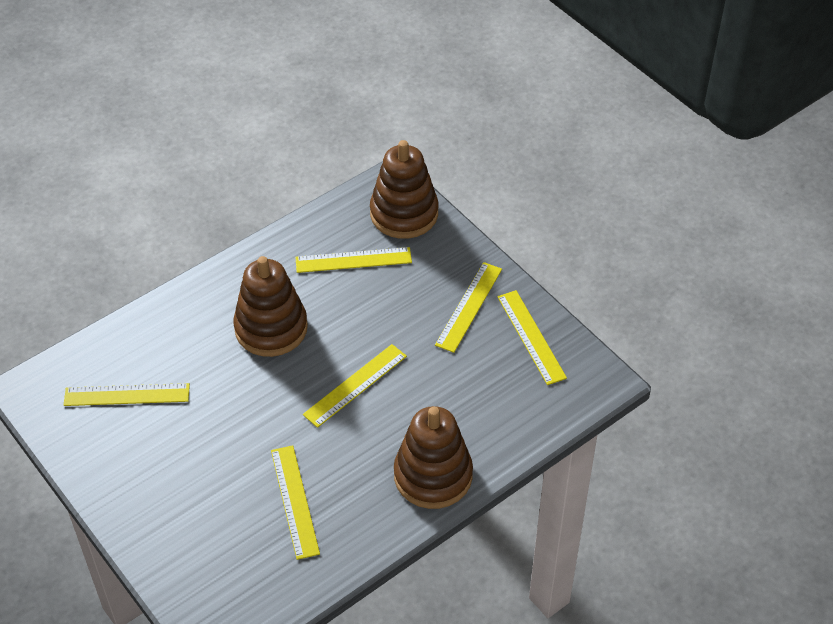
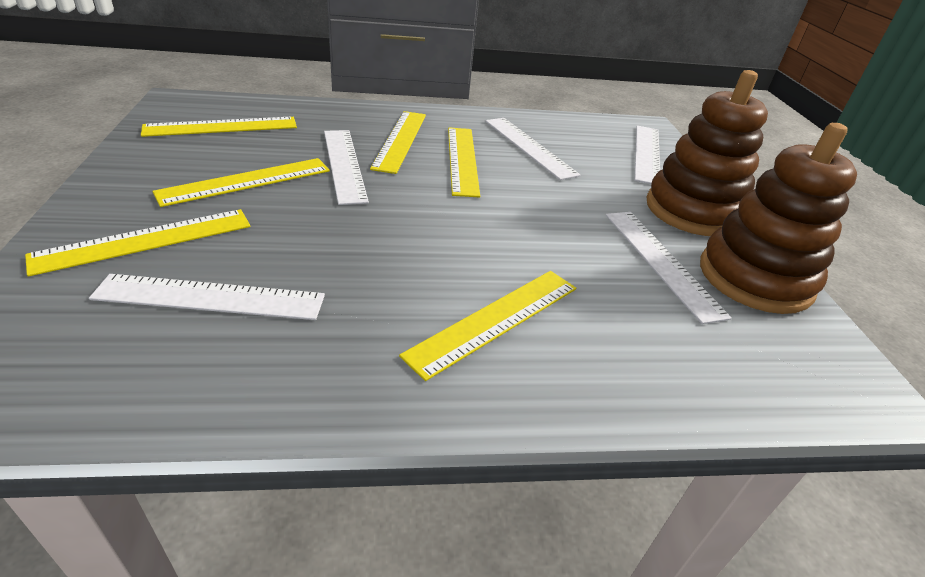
brown stacking toy: [233,256,308,357] [370,140,438,239] [394,406,473,509] = 3 -> [646,70,768,236] [700,123,857,314] = 2
white ruler: none = 0 -> [89,274,325,320] [324,130,369,205] [485,118,580,180] [606,212,732,324] [634,126,660,184] = 5

